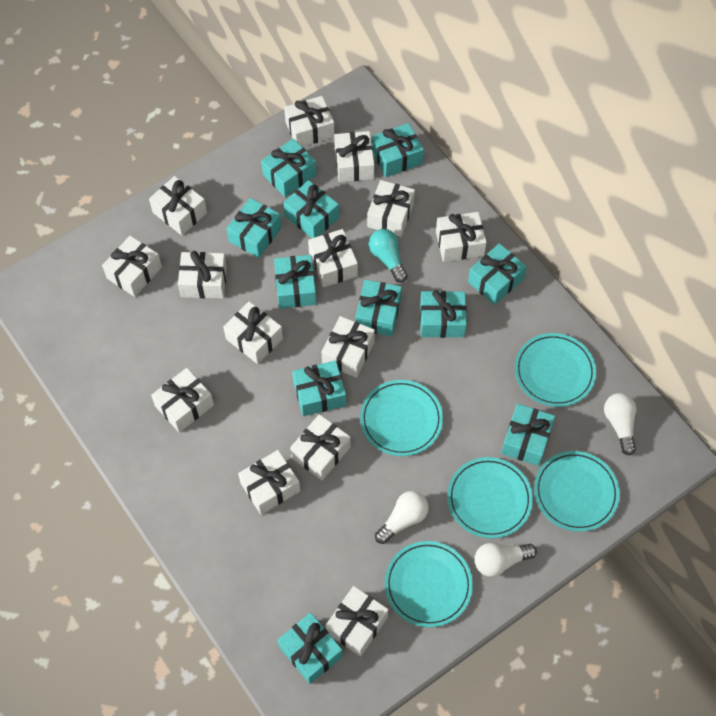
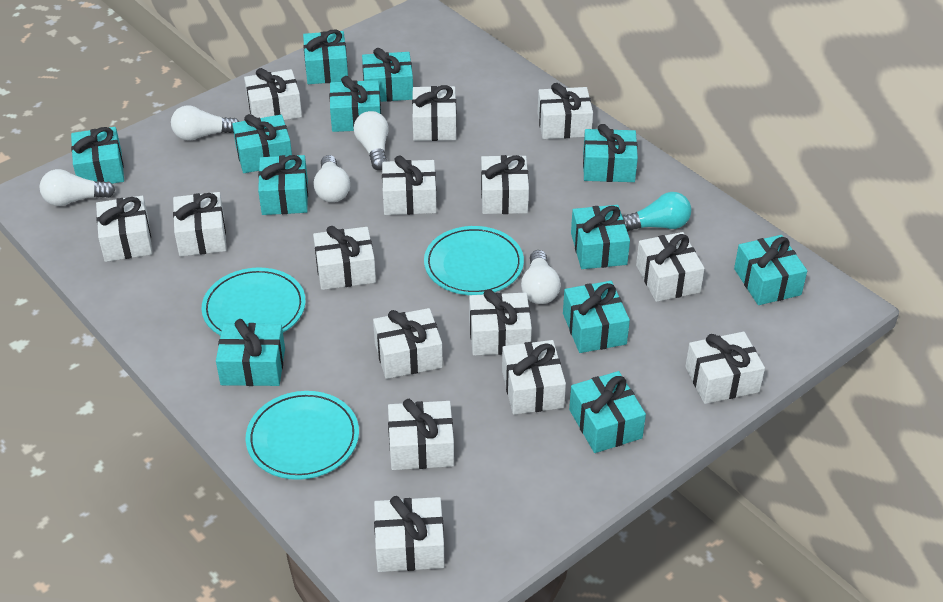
turquoise gift: [226,198,282,258] [261,139,317,197] [274,255,316,309] [278,612,343,684] [283,180,339,238] [292,360,346,416] [356,280,402,336] [372,123,424,177] [420,290,467,338] [468,243,527,305] [501,404,555,466] = 11 -> [71,127,124,184] [216,319,285,386] [232,114,292,173] [258,155,308,215] [303,30,348,84] [329,76,381,132] [362,48,413,102] [563,281,630,353] [569,371,646,453] [571,205,630,269] [583,124,638,182] [734,235,807,305] = 12
turquoise plate: [360,380,443,456] [385,541,473,627] [447,457,533,538] [515,333,596,407] [534,451,620,532] = 5 -> [202,267,306,336] [246,391,359,480] [424,226,524,295] = 3
white gift: [102,236,162,297] [149,176,207,236] [151,368,214,432] [178,251,227,299] [223,301,283,364] [238,450,300,515] [284,96,334,147] [290,414,351,481] [308,229,358,287] [321,316,375,378] [325,586,389,657] [334,131,374,182] [367,180,415,237] [436,212,487,262] = 14 -> [96,196,152,262] [173,192,227,257] [244,68,302,120] [313,226,376,290] [373,308,443,379] [374,496,445,572] [382,156,437,215] [388,399,454,470] [412,85,457,141] [469,289,532,355] [481,155,529,214] [502,340,566,415] [538,83,593,139] [636,232,705,302] [685,332,765,404] = 15
white light bulb: [375,491,429,544] [474,543,537,577] [604,393,636,455] = 3 -> [40,169,115,206] [171,105,239,141] [314,155,350,202] [353,111,389,170] [521,250,561,304] = 5

